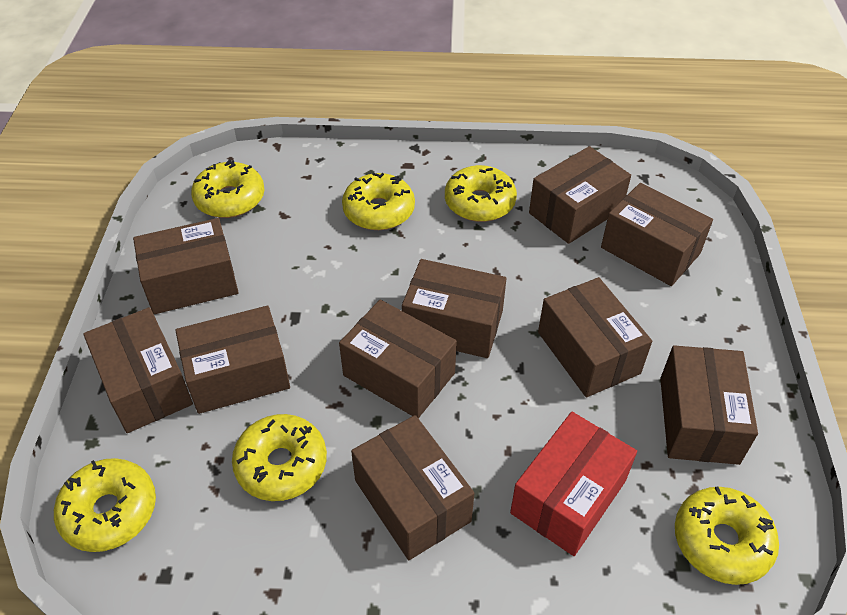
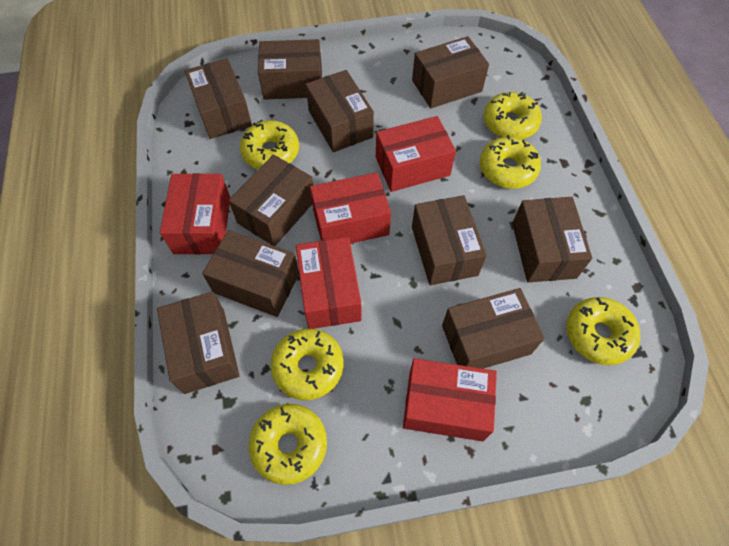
red box: [510,412,637,556] = 1 -> [160,173,230,255] [296,237,362,329] [310,172,391,244] [376,116,456,192] [403,358,497,441] = 5

